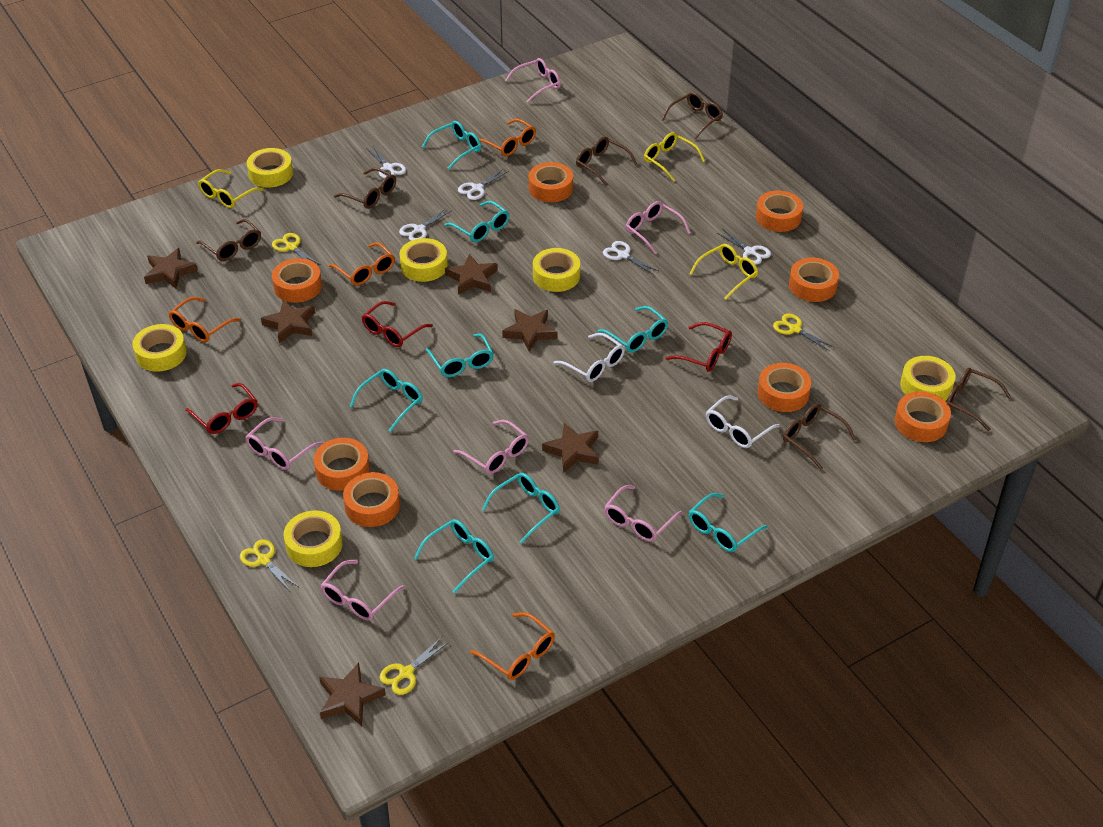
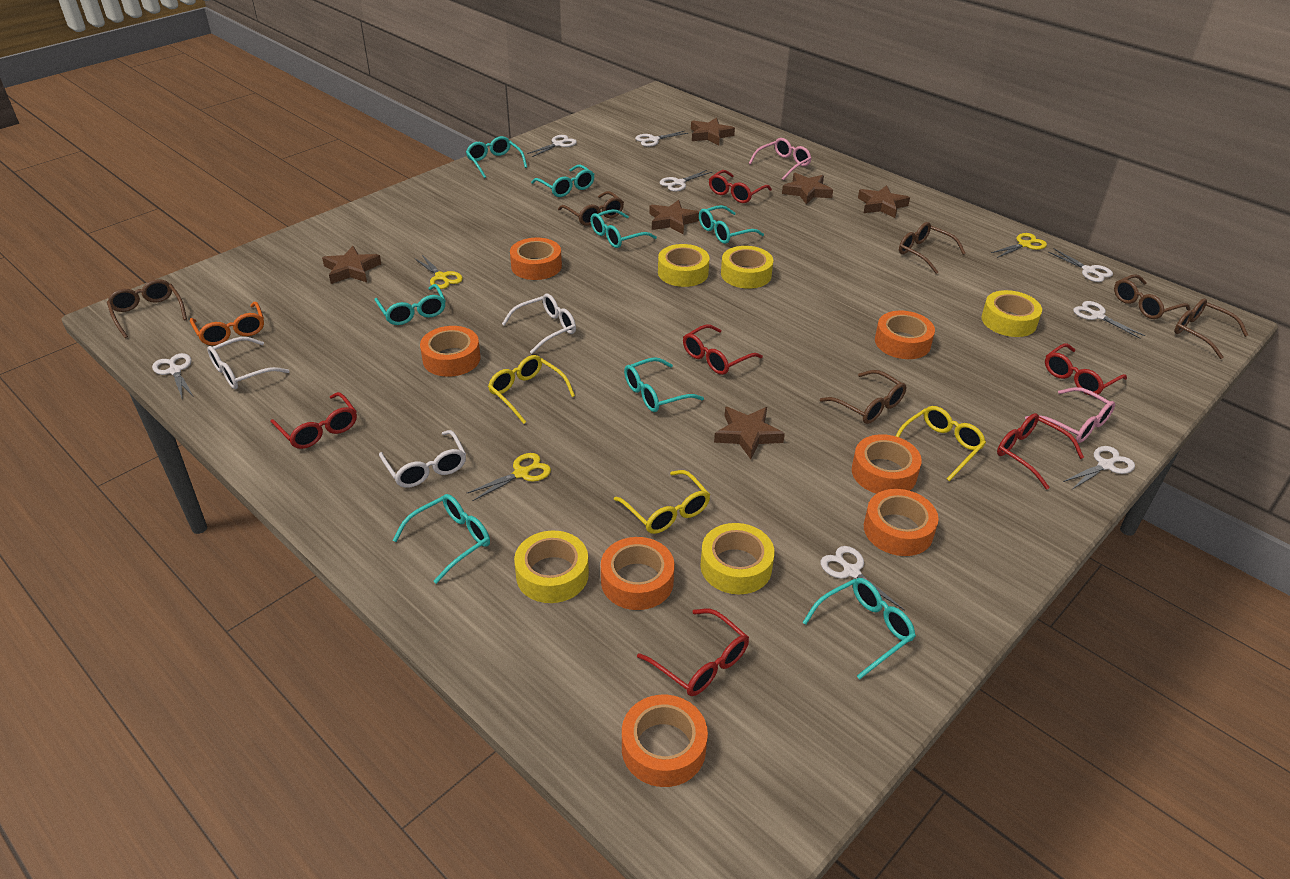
orange glasses: [169,297,241,342] [329,242,395,286] [470,612,555,680] [479,119,536,156] = 4 -> [190,301,264,346] = 1
orange tape: [272,258,322,303] [314,438,370,491] [343,472,400,527] [529,162,573,202] [756,190,803,232] [758,363,811,412] [789,258,839,302] [895,391,951,442] = 8 -> [420,326,481,377] [510,238,562,280] [601,537,675,610] [622,695,708,787] [852,434,922,494] [864,489,938,556] [875,311,935,359] = 7
pink glasses: [245,417,323,470] [320,560,405,620] [453,420,529,474] [505,58,561,103] [604,485,682,542] [626,201,691,254] = 6 -> [749,138,812,180] [1025,387,1115,443] = 2
red glasses: [185,383,258,434] [362,301,433,347] [666,322,732,371] = 3 -> [270,392,357,449] [637,609,749,696] [683,324,763,375] [709,170,772,203] [997,413,1084,489] [1045,343,1127,395] = 6
white glasses: [554,333,625,382] [706,395,780,448] = 2 -> [207,337,290,389] [379,430,466,488] [502,294,576,354] = 3
white scissors: [366,146,406,179] [399,208,451,241] [458,168,509,200] [603,241,658,275] [717,229,771,265] = 5 -> [152,353,193,400] [527,135,577,157] [635,131,688,147] [660,170,712,192] [821,546,905,610] [1048,249,1113,282] [1063,446,1135,489] [1073,301,1145,339] = 8
yellow scissors: [240,539,298,591] [272,233,321,265] [380,637,449,695] [773,314,834,351] = 4 -> [414,255,463,289] [466,453,551,501] [991,233,1047,258] = 3
yellow tape: [132,324,187,372] [247,148,293,187] [283,510,343,567] [399,238,448,282] [533,248,580,292] [900,356,956,401] = 6 -> [514,531,589,603] [658,244,709,287] [700,523,775,594] [721,246,773,289] [982,290,1042,337] = 5

